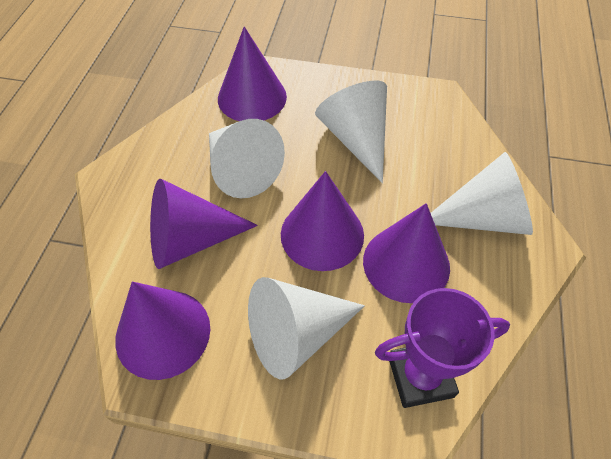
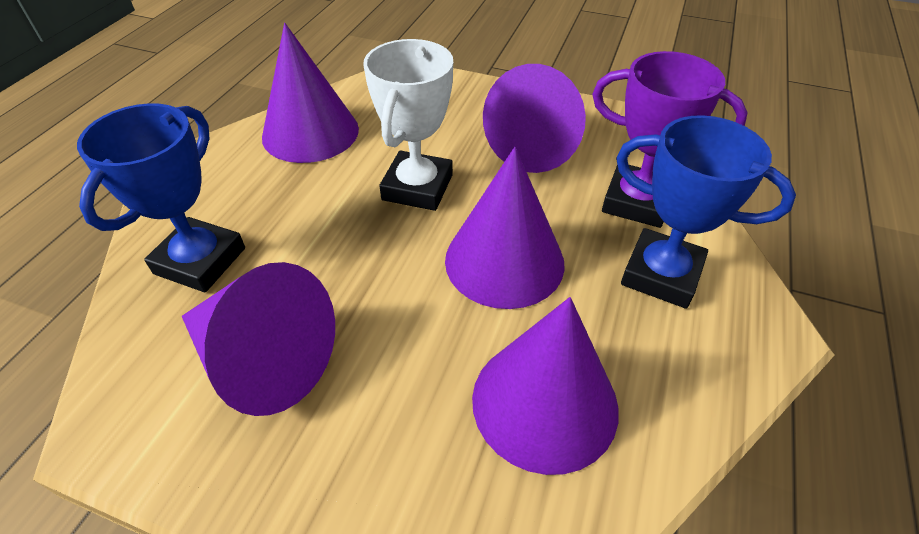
blue trophy: none = 0 -> [77,103,245,292] [616,115,796,309] = 2
white cone: [209,119,285,198] [248,277,365,379] [315,81,387,183] [431,152,533,235] = 4 -> none = 0
white trophy: none = 0 -> [363,39,453,211] = 1

